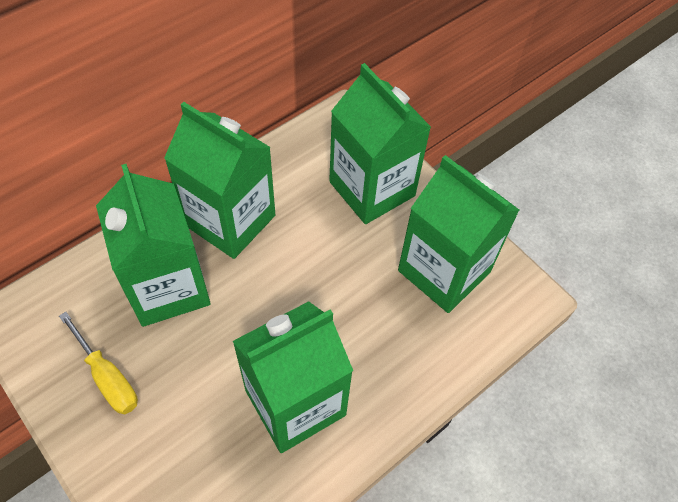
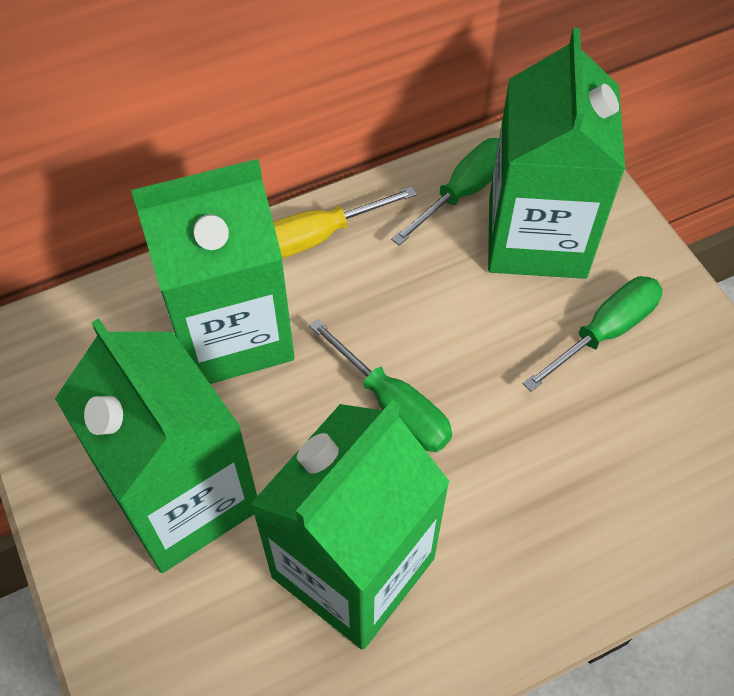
green carton: [96,164,211,327] [164,102,275,259] [233,301,353,453] [329,63,431,224] [398,155,520,313] = 5 -> [55,318,257,573] [131,159,294,384] [250,400,450,650] [488,28,625,279] = 4
green screwdriver: none = 0 -> [309,319,452,452] [391,138,499,246] [523,276,663,392] = 3

